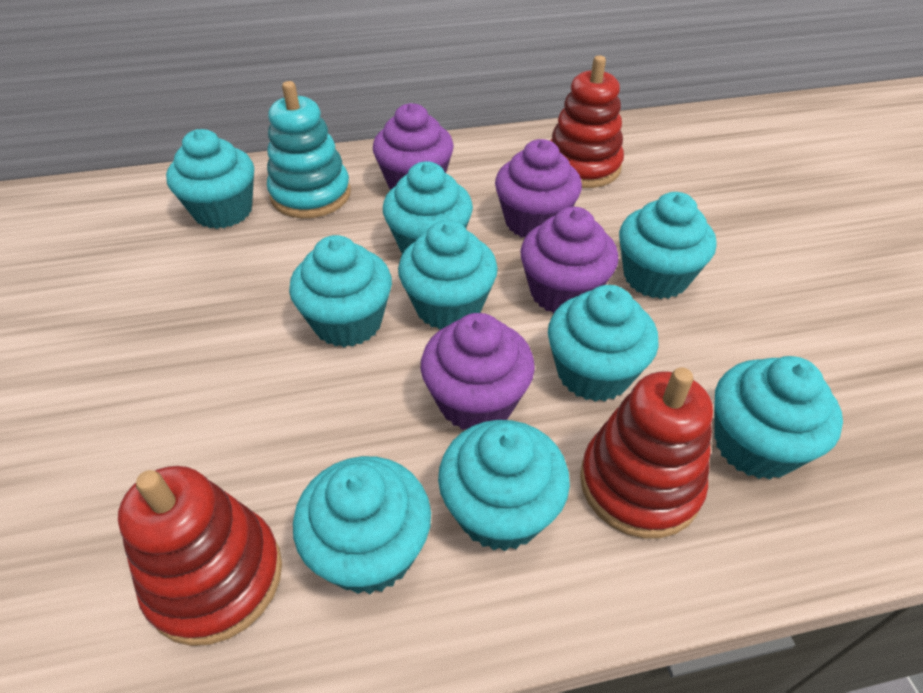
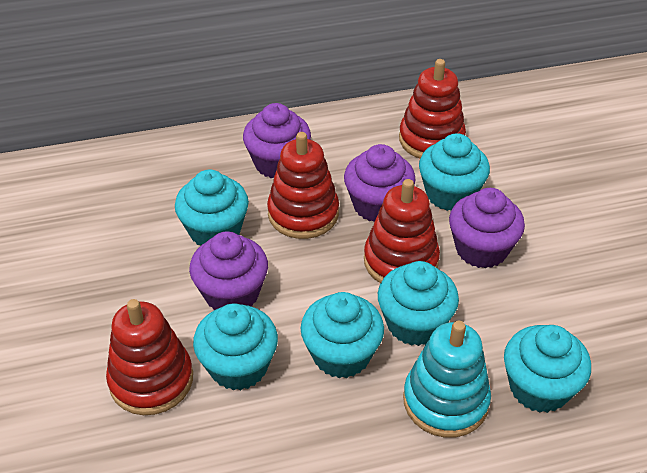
red stacking toy: [118,466,282,646] [550,55,624,188] [580,367,713,538] = 3 -> [106,299,193,415] [267,132,339,239] [364,179,440,283] [399,59,466,158] = 4
turquoise cupcake: [166,129,254,229] [289,235,392,347] [293,456,431,594] [383,161,473,254] [398,220,498,330] [438,420,570,551] [548,285,659,402] [619,192,716,299] [714,356,843,480] = 9 -> [175,169,249,245] [193,303,278,390] [301,292,384,378] [378,261,459,346] [419,133,490,211] [504,325,591,413] = 6

